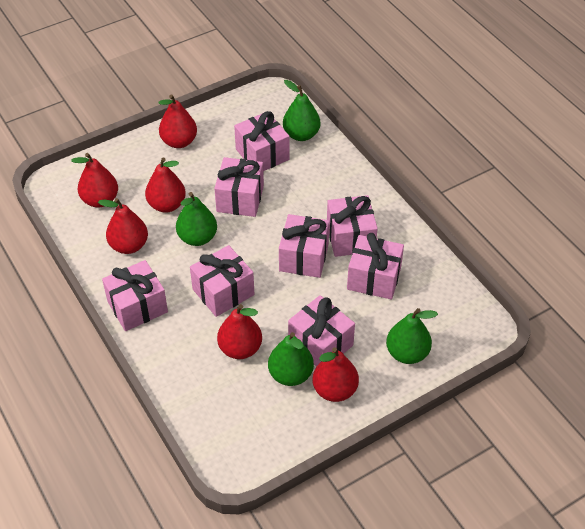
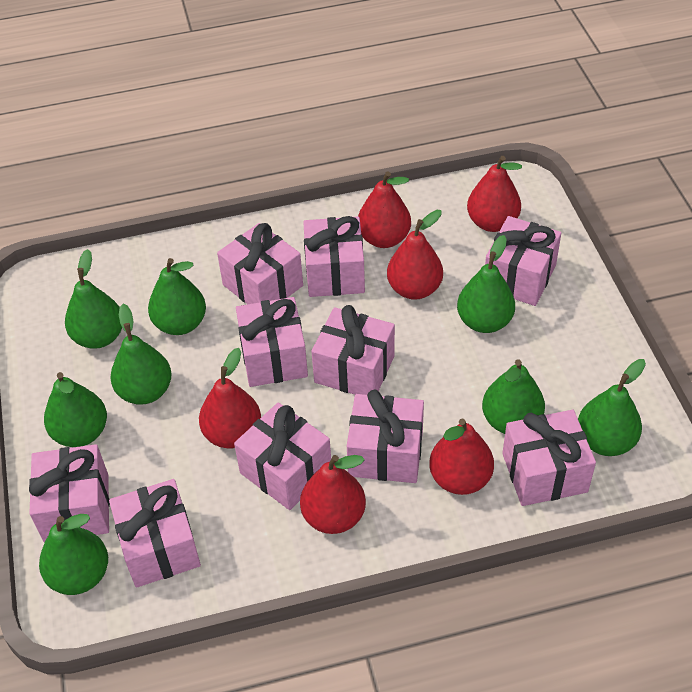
green pear: [176,192,217,246] [268,332,314,386] [283,80,320,141] [386,308,438,364] = 4 -> [39,514,108,595] [44,372,107,447] [65,249,122,349] [110,304,172,405] [148,258,206,335] [457,235,515,333] [482,359,545,434] [578,359,646,456] = 8
pink gift: [102,260,168,331] [190,245,254,317] [214,157,264,217] [234,111,289,171] [279,214,330,278] [288,295,355,367] [327,195,378,257] [347,233,404,300] = 8 -> [29,444,110,542] [109,479,201,588] [217,223,303,304] [234,402,331,510] [236,297,308,387] [303,216,365,297] [311,305,395,395] [347,390,424,483] [485,216,561,306] [502,410,596,506] = 10

